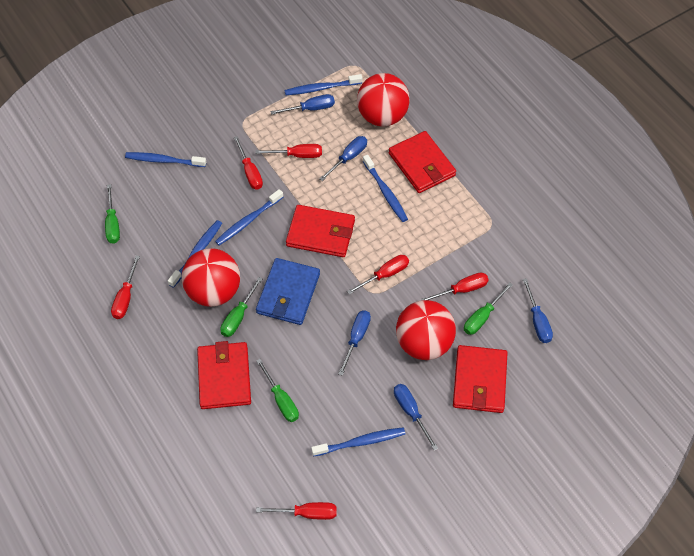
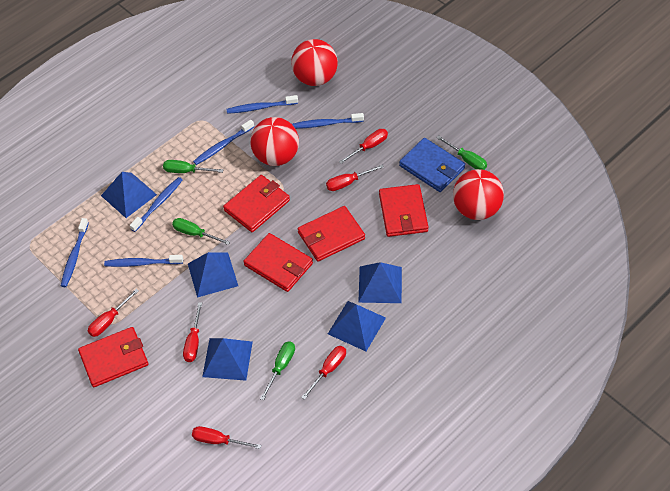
blue pyramid: none = 0 -> [101,172,157,218] [188,252,238,297] [202,338,253,381] [328,301,386,351] [358,262,402,303] = 5
blue screwdriver: [271,94,335,115] [319,136,367,181] [338,310,371,376] [394,384,438,450] [523,278,553,343] = 5 -> none = 0
red wallet: [197,341,251,409] [286,205,355,257] [389,131,456,193] [453,345,508,413] = 4 -> [78,327,148,387] [223,175,290,232] [243,233,313,292] [298,206,365,262] [379,184,429,237] = 5

